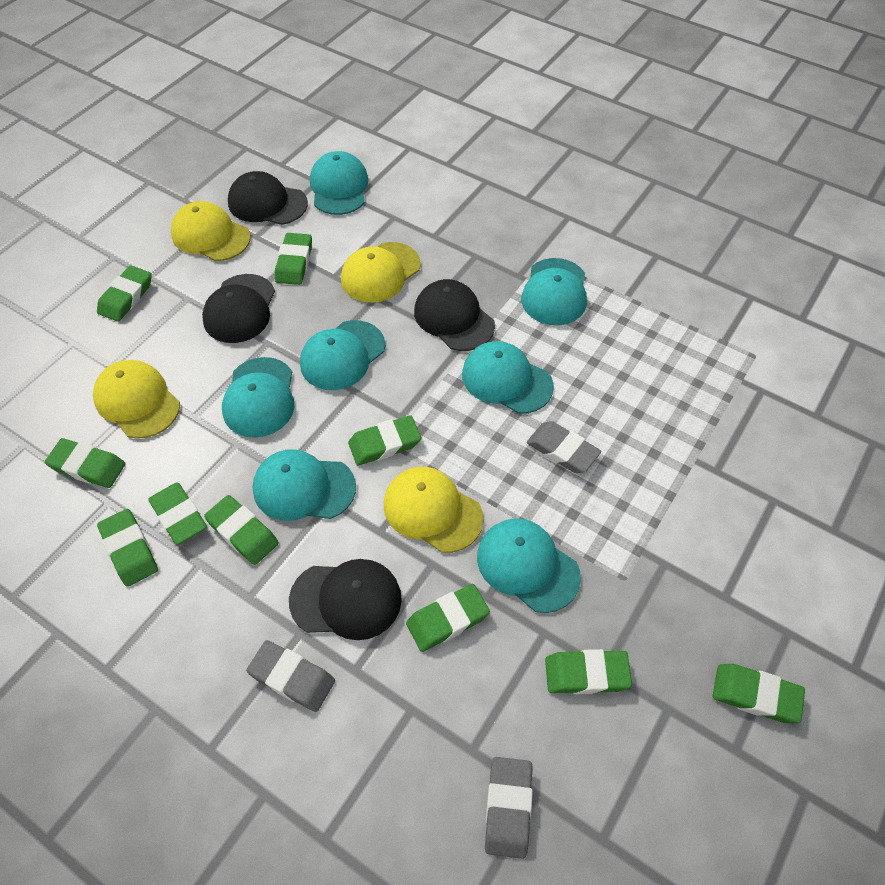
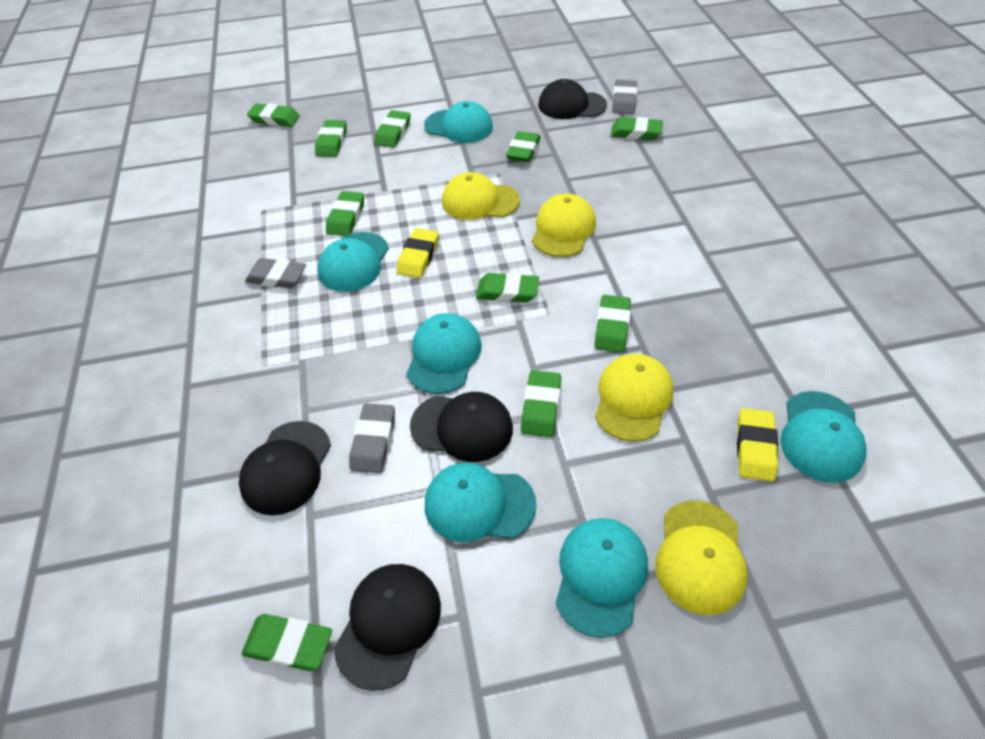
turquoise cap: [222,357,294,438] [253,449,356,521] [300,320,385,390] [310,151,369,215] [462,341,554,414] [477,518,581,613] [521,258,587,325] = 7 -> [318,232,389,292] [406,313,482,394] [424,101,493,143] [425,463,536,542] [556,518,648,638] [780,391,867,483] = 6
yellow eraser: none = 0 -> [396,228,439,278] [737,408,778,482] = 2

